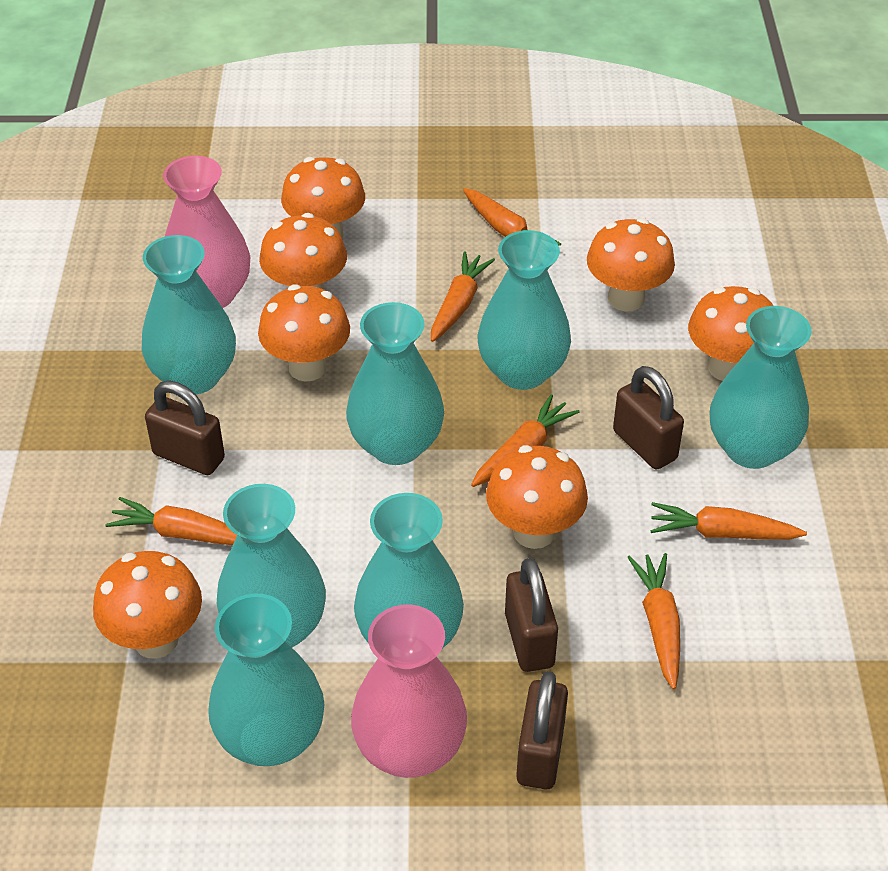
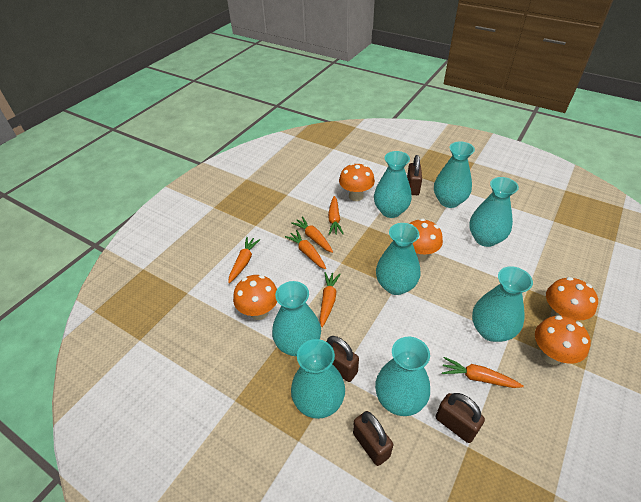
orange mushroom: [93,551,202,659] [258,284,350,382] [259,213,347,289] [281,157,365,238] [486,445,588,549] [587,218,675,312] [688,286,774,381] = 7 -> [233,275,277,320] [339,163,375,201] [409,218,443,262] [535,315,591,365] [546,277,598,320] = 5
pink vase: [163,156,250,308] [351,604,467,778] = 2 -> none = 0
turquoise vase: [142,235,236,394] [208,593,325,766] [217,484,326,648] [346,302,444,465] [354,493,464,648] [478,230,571,390] [710,306,811,469] = 7 -> [272,281,321,356] [291,339,345,419] [374,151,412,218] [375,337,430,416] [376,223,421,295] [434,141,475,208] [469,177,519,247] [472,266,533,342] = 8

